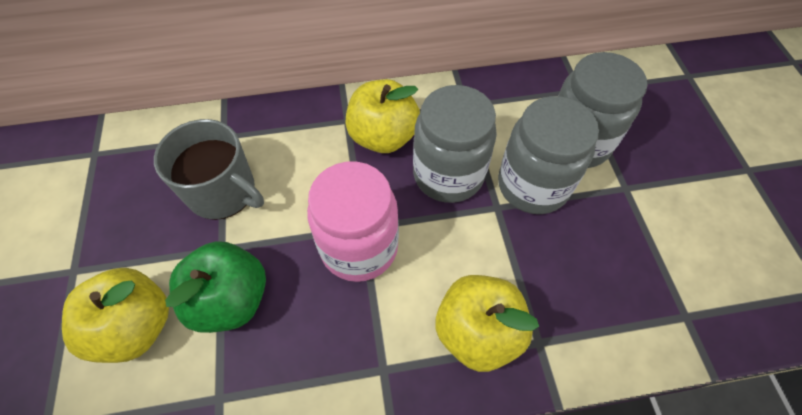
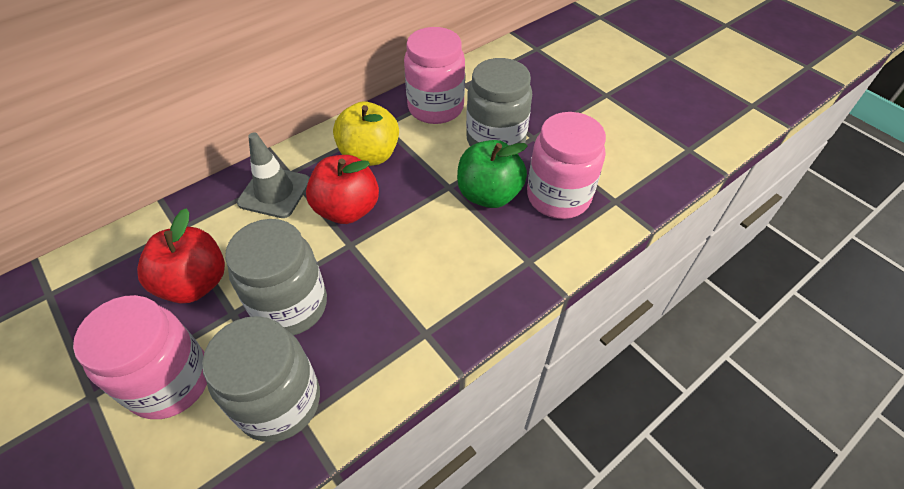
grey mug: [154,119,264,220] = 1 -> none = 0
grey traffic cone: none = 0 -> [237,133,310,218] = 1
pink jar: [307,162,399,282] = 1 -> [73,295,207,419] [404,27,465,124] [527,112,606,219] = 3
red apple: none = 0 -> [137,208,225,304] [306,155,379,224] = 2
yellow apple: [62,268,169,363] [346,79,420,153] [436,275,539,372] = 3 -> [333,101,399,166] = 1

